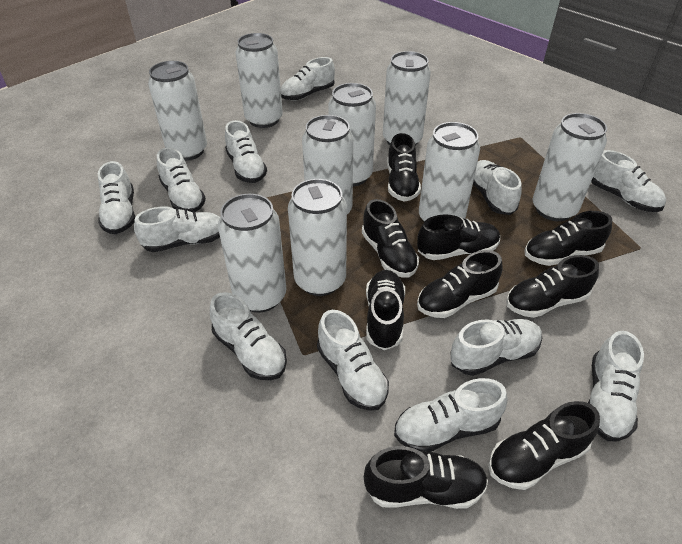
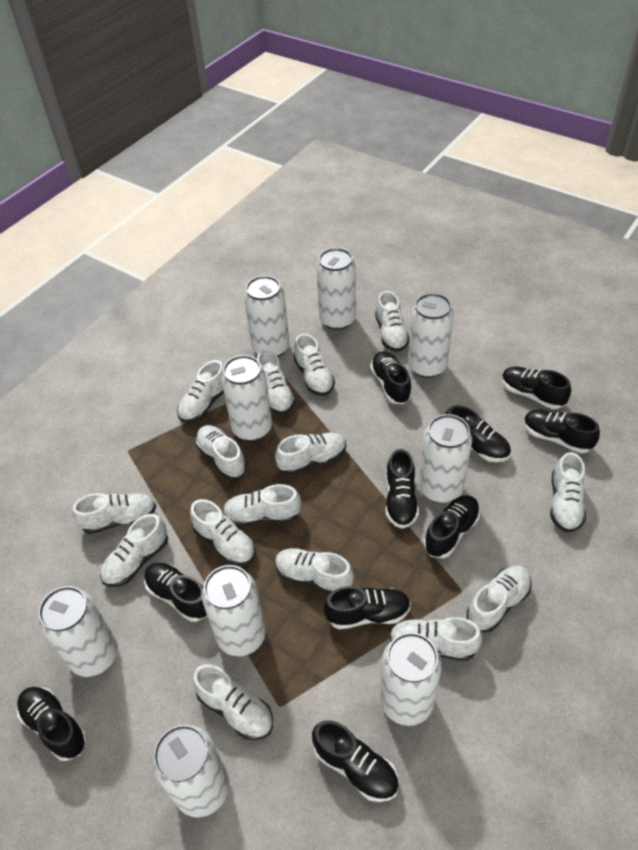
black shoe: [362,199,419,277] [364,446,488,509] [366,270,405,350] [387,133,421,202] [417,214,500,260] [417,250,503,318] [488,401,600,490] [506,255,599,318] [524,211,612,266] = 9 -> [17,687,87,761] [144,563,207,622] [312,720,399,802] [324,586,411,629] [370,351,412,404] [386,449,419,529] [424,495,480,558] [445,405,511,462] [502,367,571,409] [523,410,600,453] = 10
white shoe: [98,161,136,234] [134,207,220,252] [157,147,206,212] [210,292,287,380] [225,120,267,183] [281,57,335,101] [317,310,389,411] [394,378,508,452] [450,319,542,376] [473,160,522,215] [588,331,644,441] [591,150,666,212] = 12 -> [72,493,156,534] [100,514,168,587] [177,360,224,423] [190,499,255,566] [193,664,273,740] [195,425,247,479] [223,484,301,526] [257,350,295,415] [275,433,346,475] [275,548,354,594] [294,333,335,396] [375,291,410,352] [389,617,482,661] [467,566,532,633] [550,452,586,533] = 15

